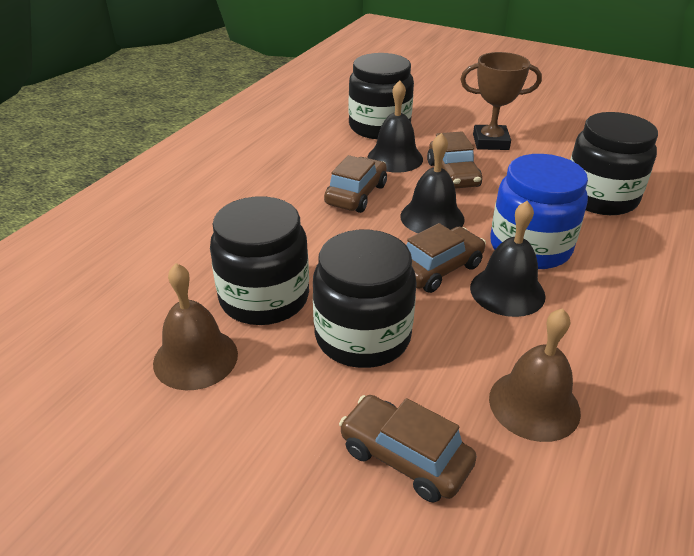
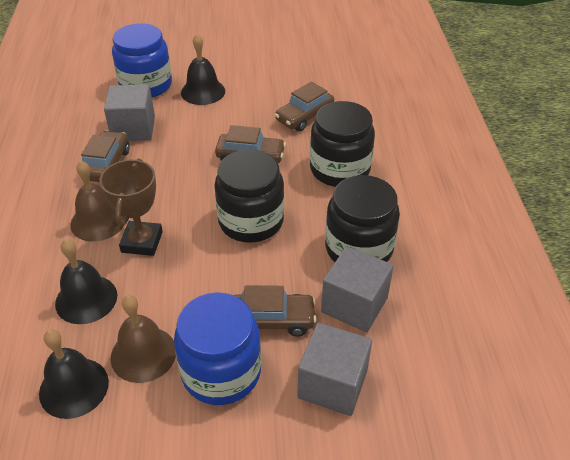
black jar: [210,196,309,325] [313,230,417,368] [349,53,414,139] [570,112,658,215] = 4 -> [214,150,284,243] [310,101,375,187] [325,175,400,262] = 3
blue jar: [490,154,588,269] = 1 -> [112,23,172,98] [174,292,261,405] = 2
grey cube: none = 0 -> [104,84,155,141] [298,323,372,416] [321,246,393,332] = 3

